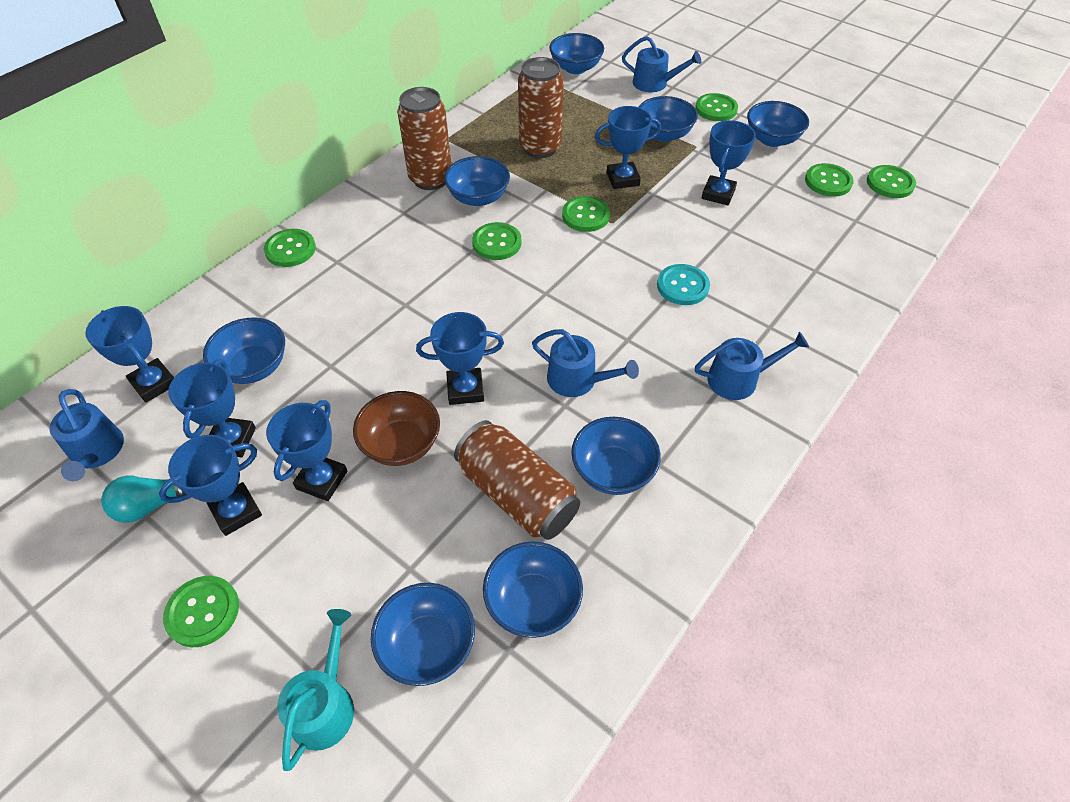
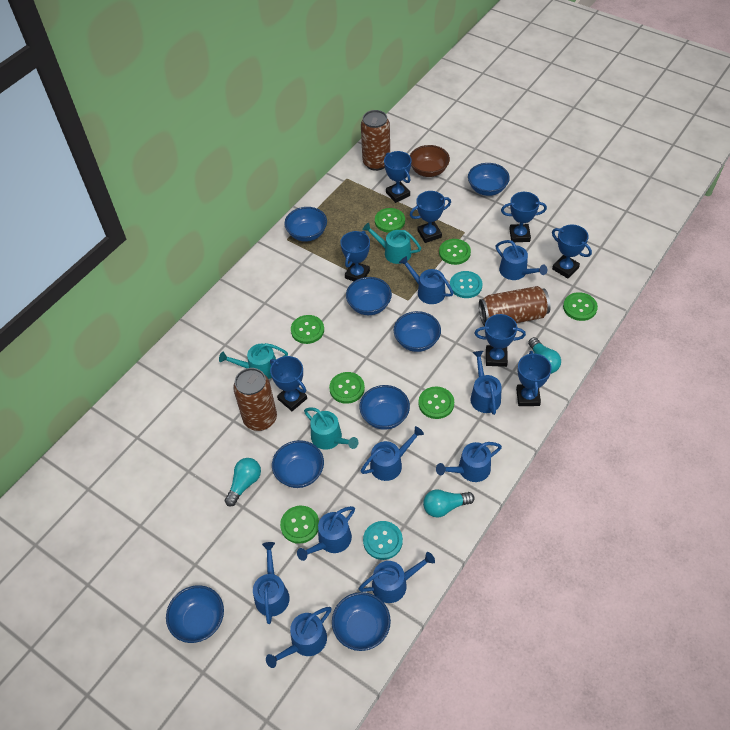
blue trophy: [85,306,174,403] [159,435,262,536] [168,359,256,457] [266,400,347,501] [416,312,504,405] [595,106,661,189] [702,120,756,205] = 7 -> [270,356,307,411] [340,231,370,281] [384,151,411,203] [410,191,451,243] [474,314,526,367] [501,192,547,242] [516,351,552,406] [552,224,592,279] = 8
blue watering can: [49,389,124,481] [532,329,639,397] [622,36,701,92] [695,332,809,400] = 4 -> [253,542,290,624] [266,607,331,668] [297,506,355,561] [359,552,435,603] [361,426,424,481] [399,256,454,304] [436,442,502,482] [471,351,502,415] [496,240,547,280] = 9
turquoise button: [657,264,710,305] = 1 -> [363,521,403,560] [450,271,482,298] = 2
turquoise light bulb: [101,476,186,523] = 1 -> [225,458,261,506] [423,489,474,518] [528,337,561,374] = 3
turquoise watering can: [277,609,354,771] = 1 -> [219,343,288,379] [304,407,358,450] [362,222,421,264] = 3

